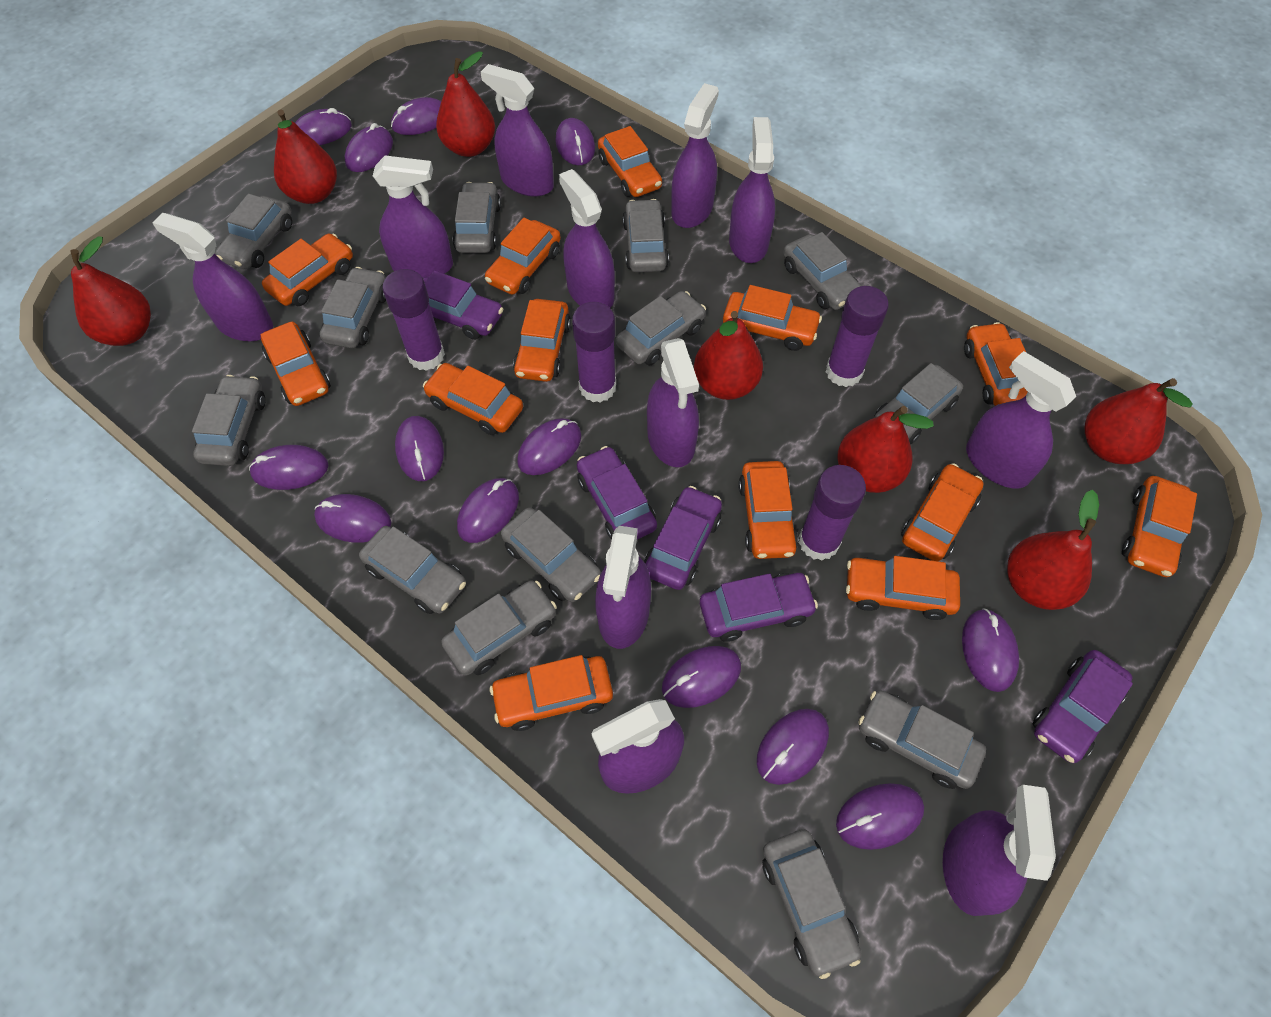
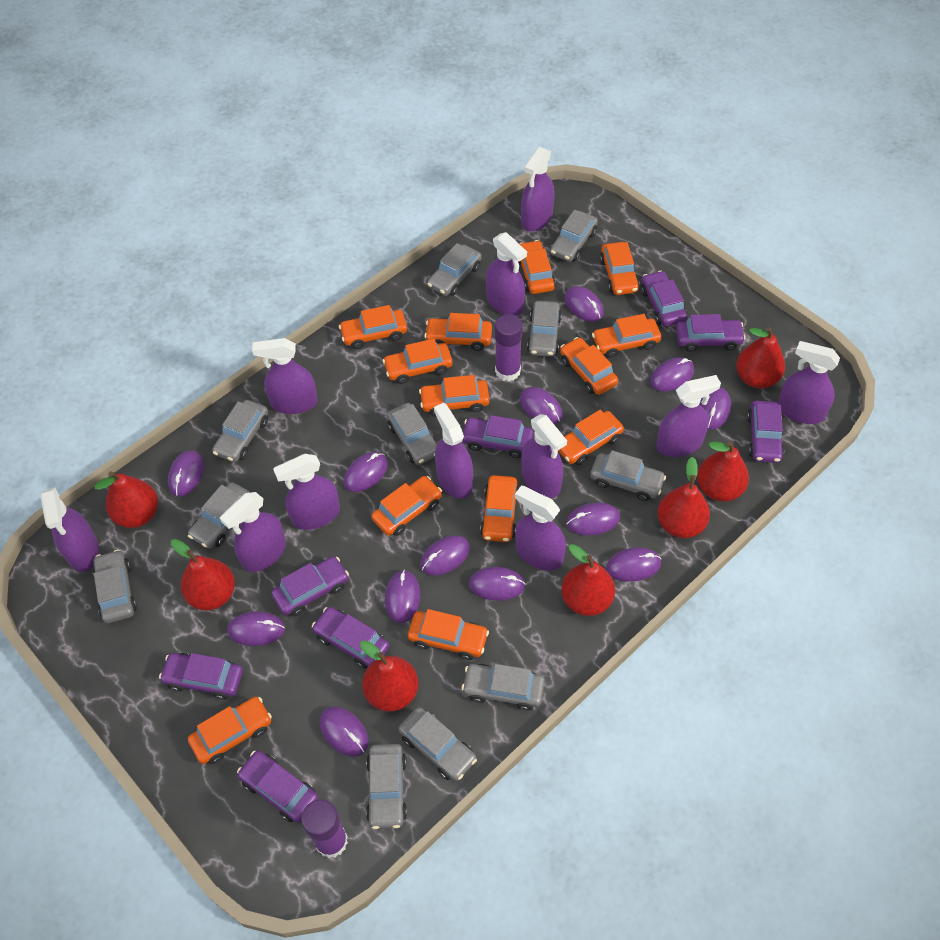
grey car: [192,375,265,466] [215,194,292,269] [320,267,386,348] [359,526,466,614] [441,580,557,676] [453,182,501,253] [501,507,601,602] [616,291,706,366] [623,199,669,272] [762,829,861,979] [783,232,861,310] [858,690,986,789] [874,363,963,445] = 13 -> [93,549,137,623] [188,482,251,549] [212,400,268,462] [366,744,407,829] [387,403,438,465] [398,707,477,781] [427,243,482,296] [461,664,545,711] [527,301,562,357] [550,210,598,262] [590,450,666,501] = 11
purple car: [423,270,503,340] [577,446,657,540] [644,486,722,590] [700,573,818,642] [1033,650,1133,763] = 5 -> [159,653,243,700] [237,751,318,823] [271,556,349,616] [312,607,389,669] [462,415,534,458] [641,271,687,327] [676,314,746,352] [747,401,784,463] = 8
purple glue stick: [383,269,445,371] [572,302,616,402] [799,465,866,561] [826,286,889,387] = 4 -> [301,799,348,858] [495,314,523,382] = 2

